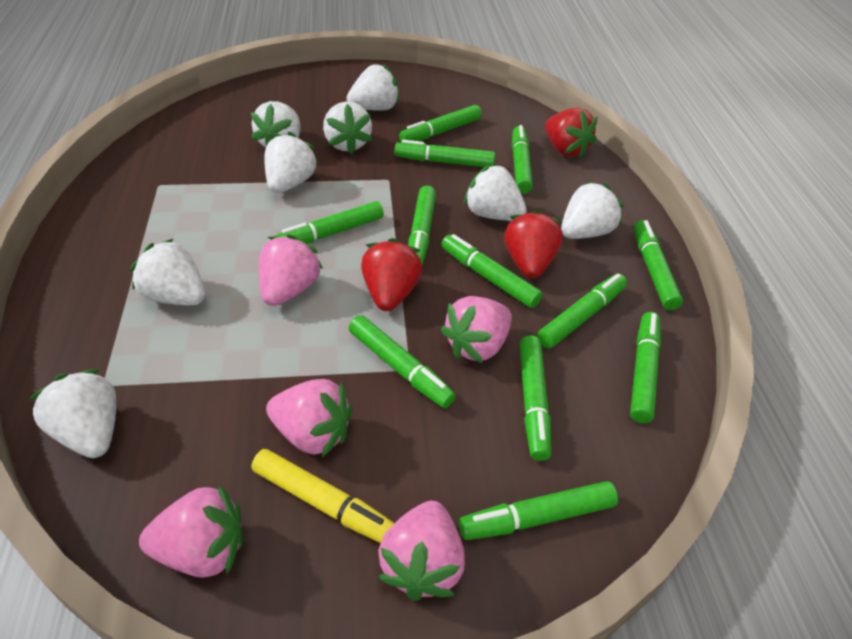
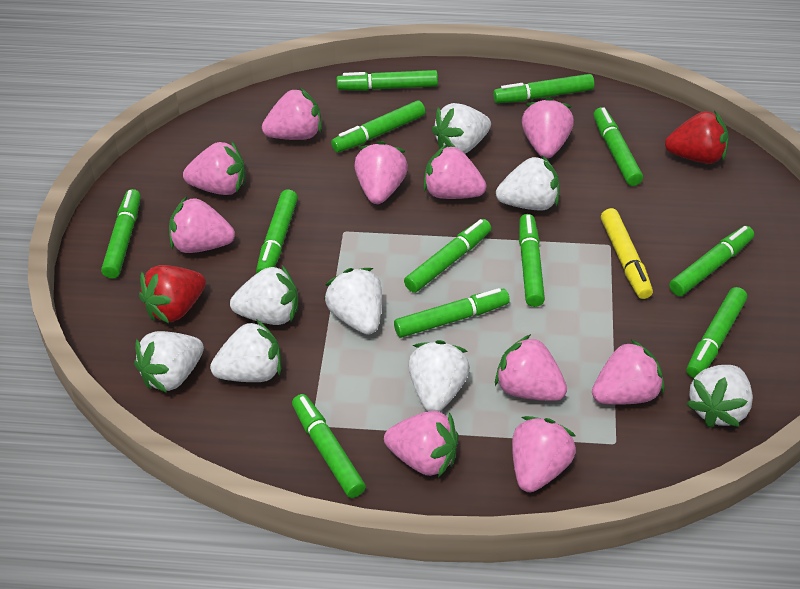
pink strawberry: [139,484,243,578] [259,235,323,306] [266,379,353,458] [378,501,465,601] [440,296,512,363] = 5 -> [169,196,235,253] [183,141,245,195] [262,87,322,140] [354,141,408,204] [384,411,459,477] [423,144,487,199] [495,334,567,401] [512,416,576,492] [522,97,574,158] [592,340,665,405] = 10
red strawberry: [361,238,423,311] [504,209,563,278] [545,108,597,159] = 3 -> [139,265,206,323] [665,110,729,164] = 2

